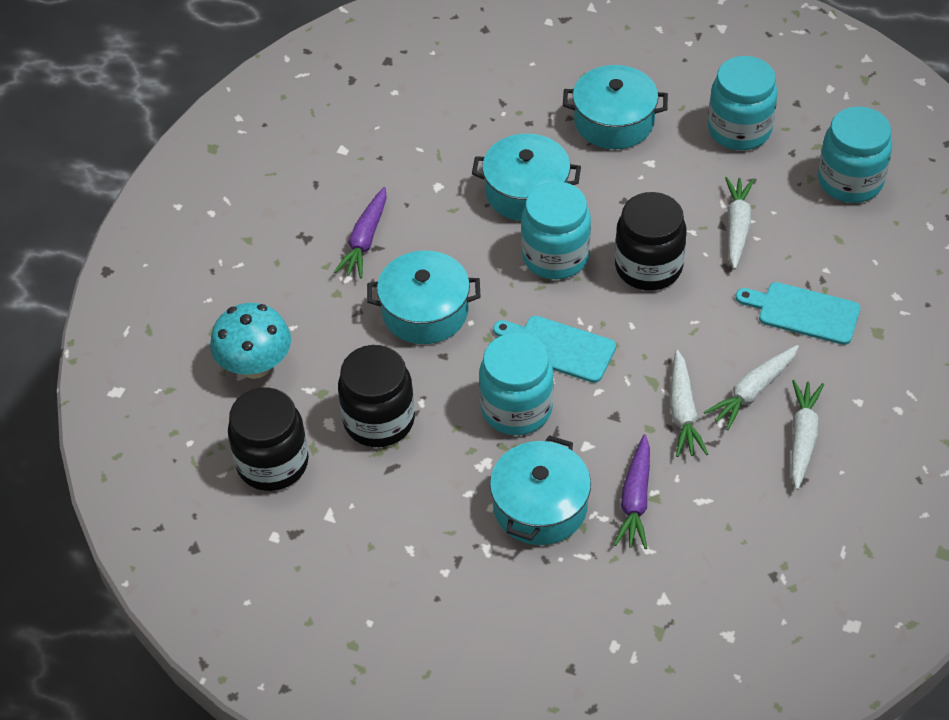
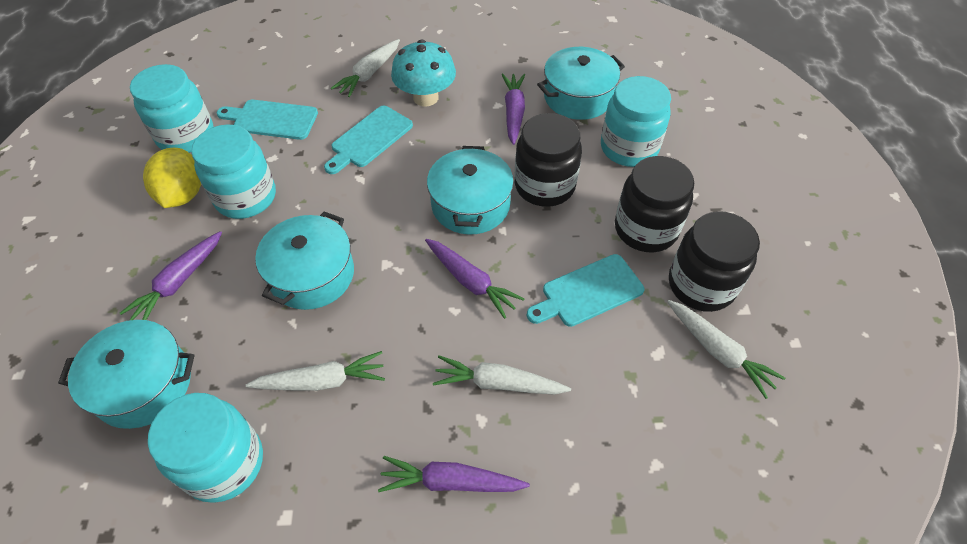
purple carrot: [334,187,387,278] [614,434,650,549] = 2 -> [120,231,222,320] [378,456,530,492] [425,239,524,319] [502,74,525,145] = 4
turquoise cutting board: [493,316,616,383] [736,282,860,345] = 2 -> [217,100,318,140] [324,106,413,174] [527,254,644,327] = 3
yellow lemon: none = 0 -> [143,148,201,208] = 1

